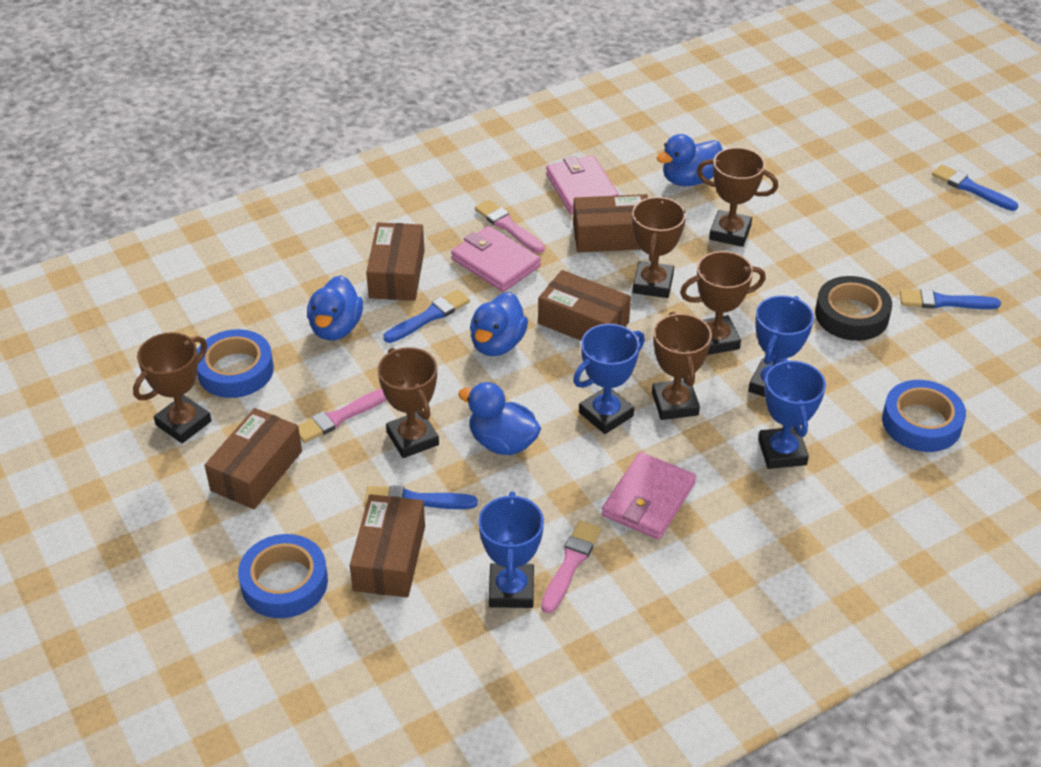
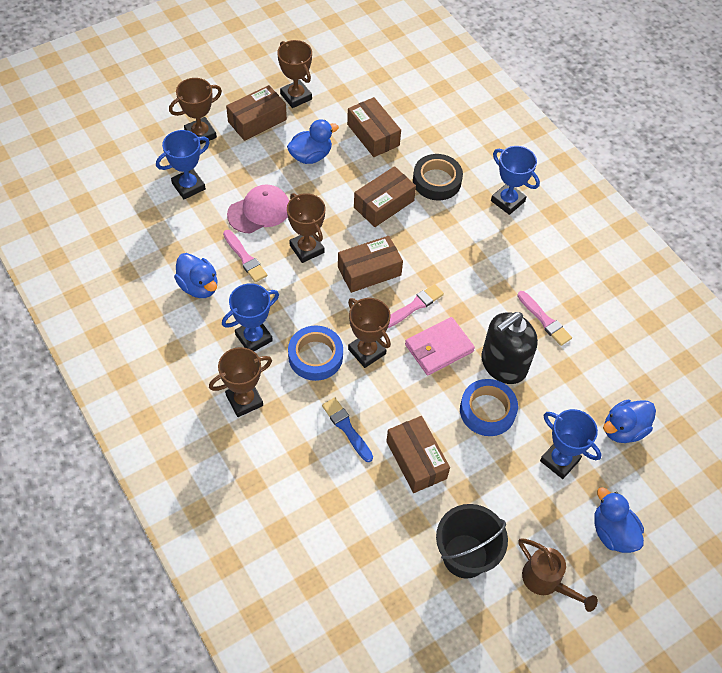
black bucket: none = 0 -> [436,504,508,579] = 1
black soap dispenser: none = 0 -> [481,312,538,384] = 1
blue brush: [364,485,477,509] [383,289,470,343] [900,289,1001,309] [932,164,1018,211] = 4 -> [322,397,373,462] = 1
blue tape: [197,329,274,398] [238,534,328,618] [882,380,966,452] = 3 -> [288,325,343,381] [460,379,518,436] = 2
brown trophy: [133,332,211,443] [378,347,439,458] [632,196,686,298] [652,312,712,420] [680,251,766,355] [697,147,778,247] = 6 -> [169,78,222,145] [209,347,272,417] [277,40,312,108] [287,193,326,263] [348,298,391,368] = 5
brown watering can: none = 0 -> [519,539,598,612] = 1
pink cap: none = 0 -> [227,185,289,234] = 1
pink wallet: [451,226,541,292] [546,155,619,214] [602,452,696,540] = 3 -> [405,317,475,375] = 1

